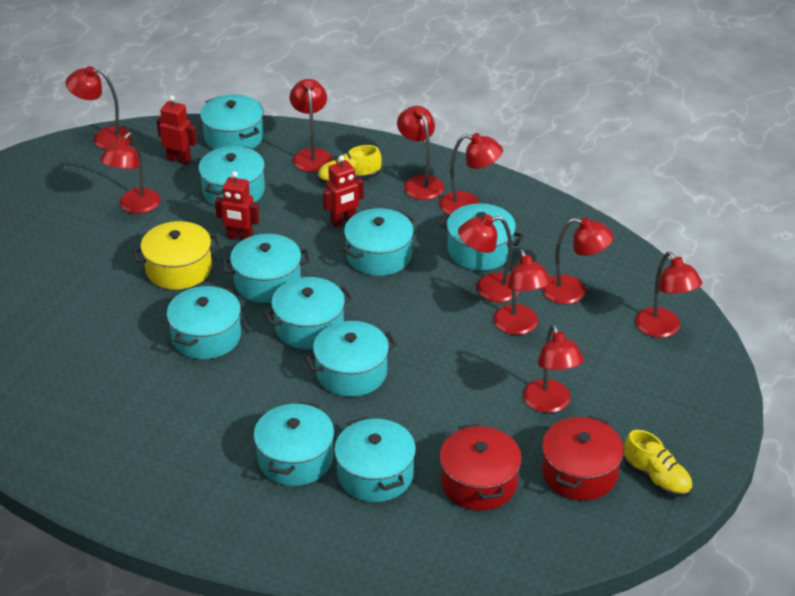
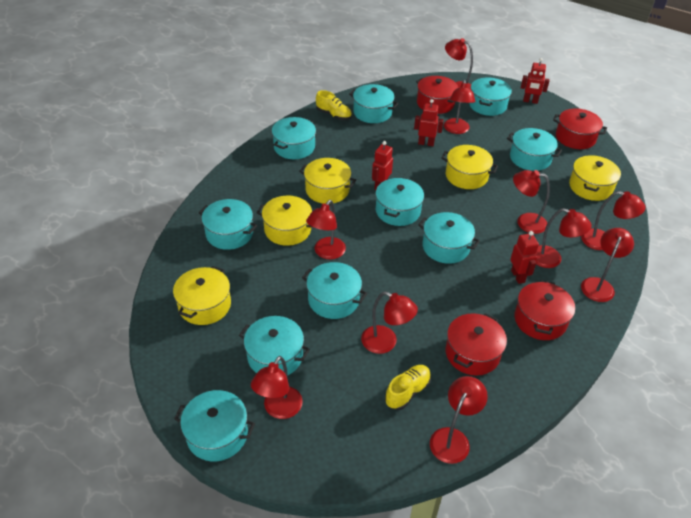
red pot: [440,424,522,510] [542,415,624,501] = 2 -> [416,76,458,114] [446,313,507,376] [514,280,575,340] [553,109,607,149] = 4
red robot: [156,95,197,165] [215,171,259,241] [323,155,364,227] = 3 -> [372,141,393,190] [414,99,444,146] [510,231,539,284] [521,58,550,104] = 4
yellow pot: [133,221,220,290] = 1 -> [173,266,231,325] [256,196,312,246] [299,158,356,204] [441,145,498,189] [569,155,621,201] = 5

